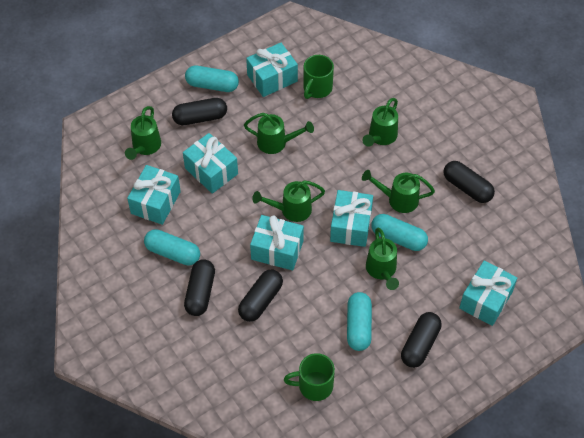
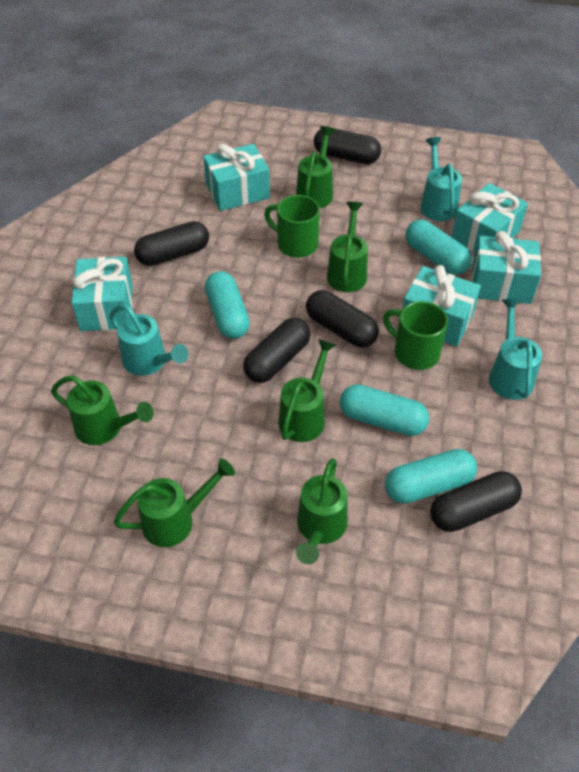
turquoise gift: [127,165,181,225] [183,133,238,194] [246,43,298,97] [250,215,304,271] [330,190,373,247] [459,261,517,326] = 6 -> [71,257,133,331] [203,144,270,211] [403,265,481,347] [452,183,528,252] [471,231,541,304] = 5
turquoise watering can: none = 0 -> [110,304,188,376] [420,137,462,221] [489,299,542,400] = 3

